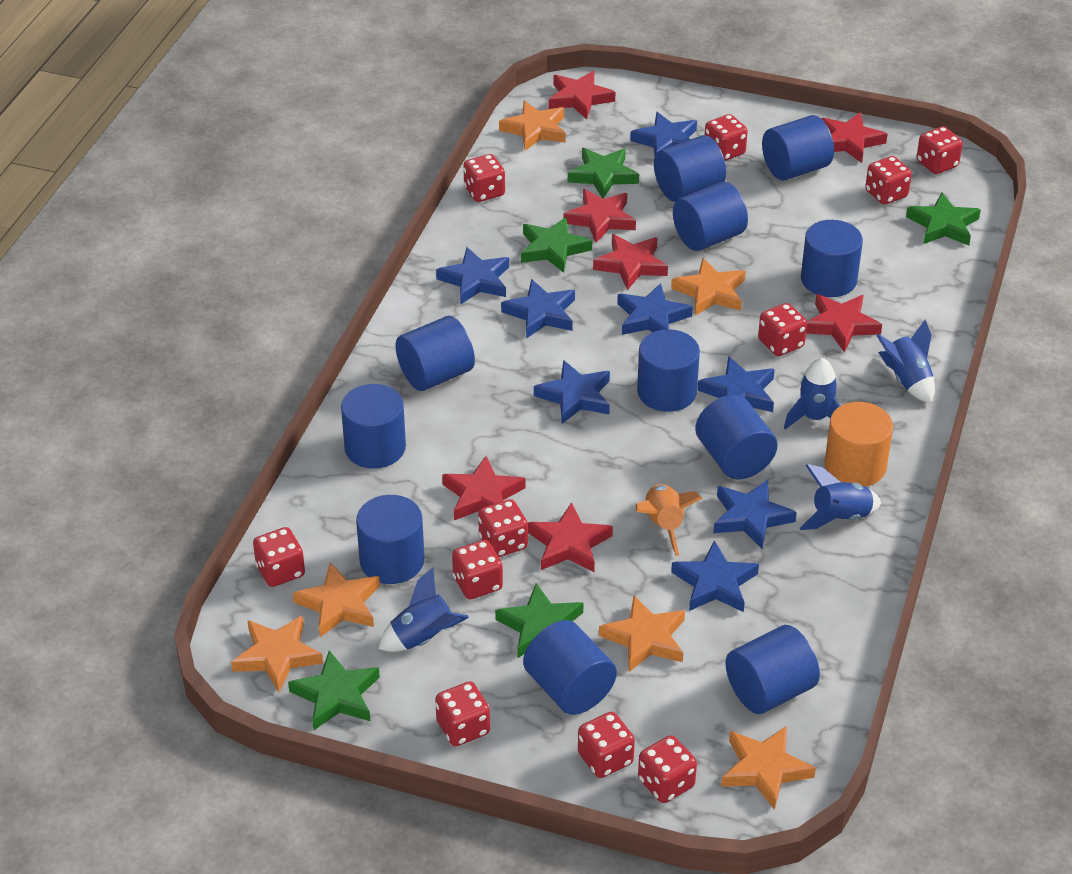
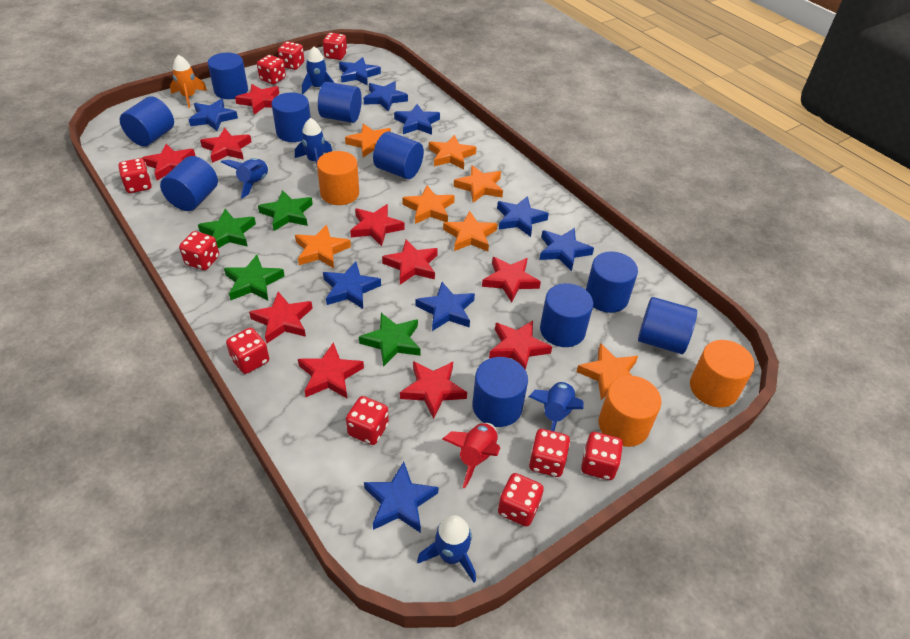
blue cylinder: [341,384,406,469] [356,495,424,584] [395,316,475,391] [523,620,617,715] [637,329,700,412] [654,135,726,202] [673,182,748,251] [695,395,778,480] [725,625,820,714] [762,115,834,180] [801,220,863,297] = 11 -> [120,96,174,146] [160,156,218,211] [208,53,248,99] [272,92,311,142] [318,82,362,123] [373,132,424,179] [473,357,528,427] [540,283,593,347] [586,251,638,313] [638,297,697,354] = 10
blue rocket: [379,567,469,652] [784,358,840,430] [799,464,881,530] [876,319,935,403] = 4 -> [221,158,268,199] [295,118,332,165] [302,47,334,94] [417,515,476,582] [528,382,584,431] = 5
blue star: [436,247,509,305] [501,279,575,338] [534,360,610,424] [617,283,693,335] [630,112,697,156] [671,540,759,612] [698,356,775,412] [713,480,797,549] = 8 -> [189,99,238,131] [323,262,381,309] [339,57,381,86] [364,81,408,111] [364,461,439,533] [394,104,440,135] [416,282,475,331] [497,196,549,237] [539,228,594,271] = 9
green star: [288,650,380,730] [495,583,583,658] [521,217,592,273] [568,148,639,198] [906,192,981,245] = 5 -> [198,209,256,248] [224,255,285,300] [258,190,313,231] [359,313,420,367] = 4
orange cylinder: [825,402,893,487] = 1 -> [317,151,359,205] [599,376,661,447] [690,340,755,408] = 3
orange star: [231,615,323,692] [293,562,380,637] [499,101,566,151] [599,595,685,672] [671,258,745,316] [721,726,816,810] = 6 -> [295,224,351,268] [345,124,391,158] [403,185,455,224] [429,135,476,169] [443,211,497,252] [454,165,503,203] [576,343,638,400] = 7
red dice: [253,527,305,587] [435,681,490,746] [452,540,503,599] [463,154,505,202] [478,499,528,557] [578,712,635,778] [638,735,697,803] [705,114,748,161] [758,303,807,356] [865,156,912,205] [917,126,963,174] = 11 -> [118,158,152,193] [179,231,219,270] [226,328,269,374] [257,55,286,84] [277,41,304,70] [323,33,347,60] [346,396,389,445] [498,473,544,527] [529,429,570,477] [581,432,623,480] = 10
red rocket: none = 0 -> [443,423,500,488] = 1
red star: [442,456,526,520] [528,502,613,572] [548,71,615,119] [563,189,636,243] [593,234,668,290] [806,294,882,352] [821,112,888,163] = 7 -> [142,144,195,180] [200,128,252,163] [235,84,279,115] [249,292,313,344] [298,342,364,398] [350,204,405,246] [382,240,438,284] [400,361,467,419] [482,257,541,303] [489,320,552,370] = 10

